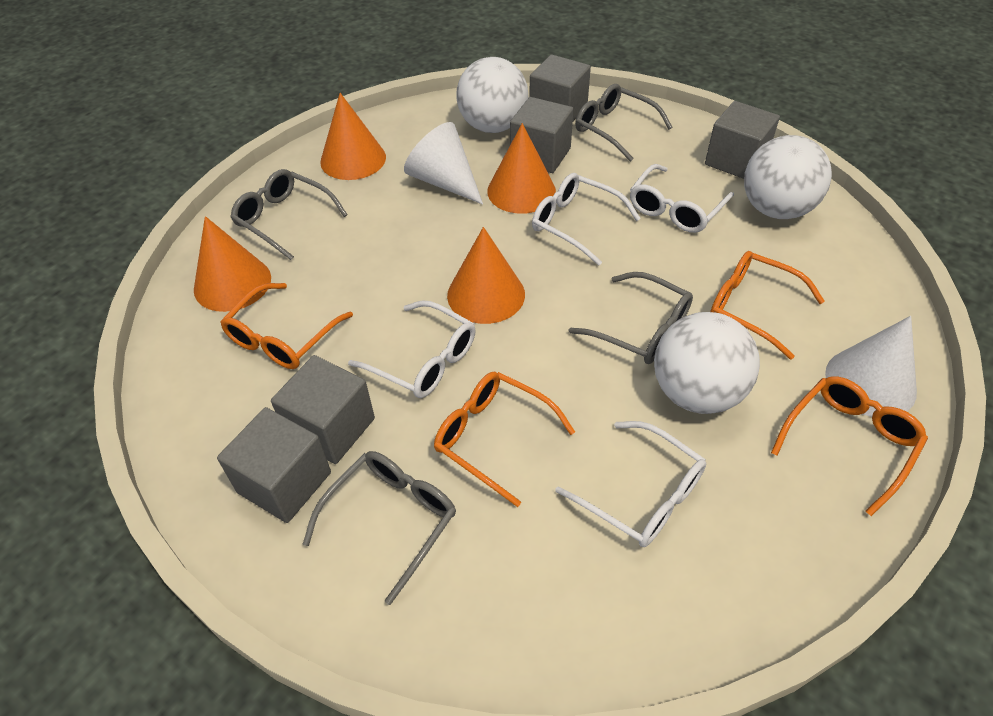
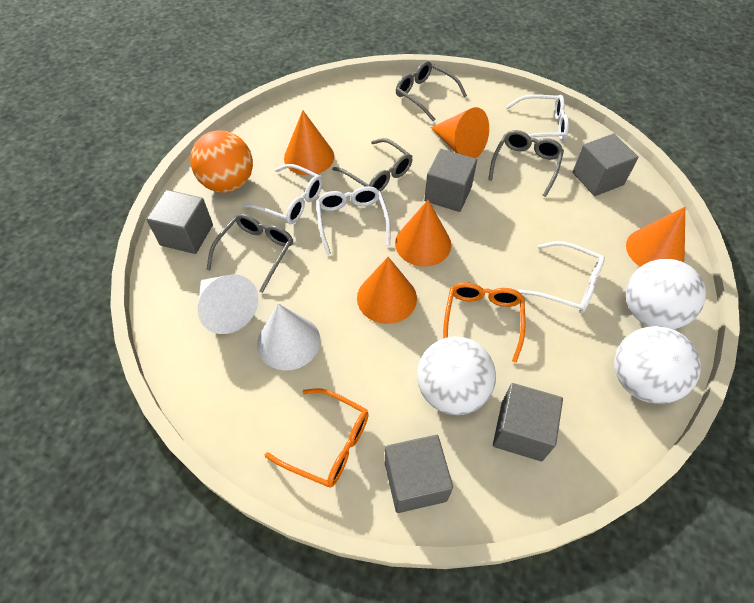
orange ball: none = 0 -> [190,130,253,193] = 1
orange cone: [194,216,271,312] [320,93,386,180] [447,227,525,324] [487,123,556,214] = 4 -> [284,110,334,175] [357,257,417,324] [395,200,451,267] [431,107,489,158] [626,207,685,267] = 5
orange glasses: [220,283,353,369] [434,372,575,507] [710,251,825,360] [771,376,928,516] = 4 -> [265,388,369,488] [443,282,525,363] = 2

